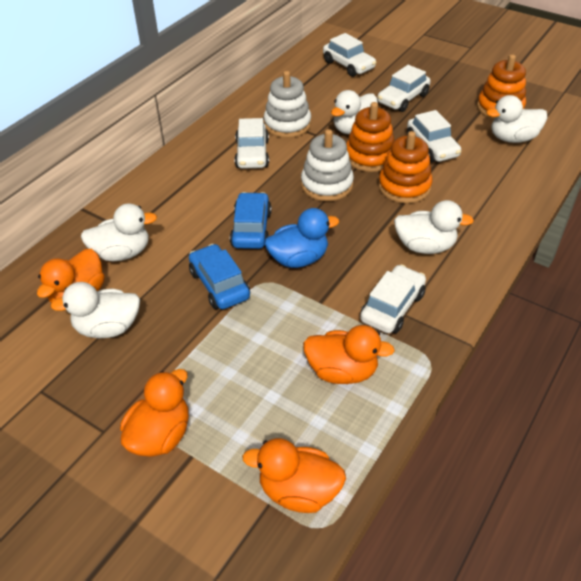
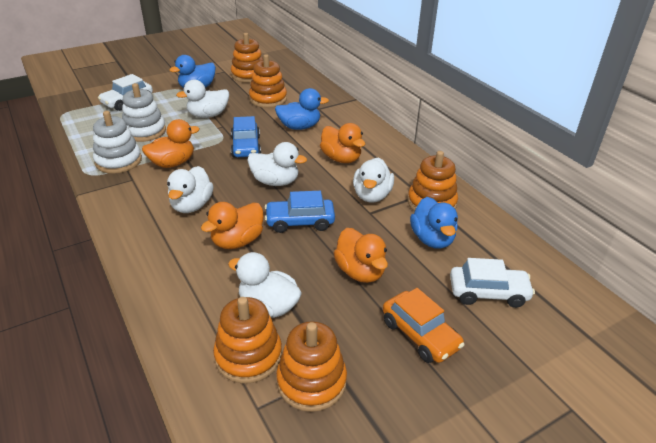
blue duck: [265,208,339,268] = 1 -> [169,55,216,88] [275,88,329,130] [410,197,458,249] = 3
orange car: none = 0 -> [383,288,465,363] = 1
orange stacking toy: [346,102,394,172] [378,131,432,203] [477,54,526,119] = 3 -> [213,297,282,383] [231,33,263,83] [249,54,287,108] [276,321,347,412] [408,151,458,211] = 5
white car: [234,118,269,169] [323,33,376,77] [360,264,426,334] [377,65,431,112] [407,110,461,162] = 5 -> [98,74,153,111] [450,258,535,308] = 2

